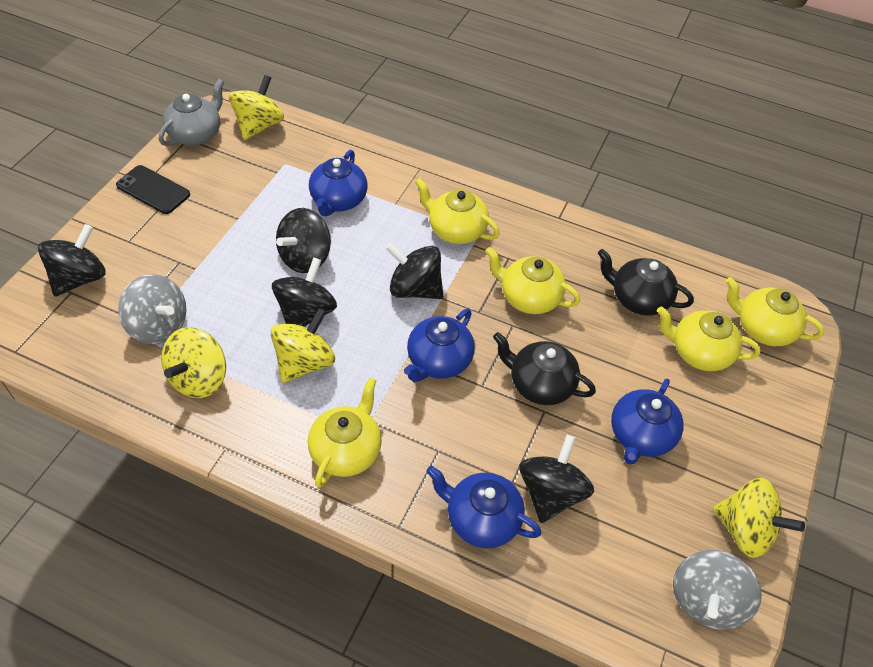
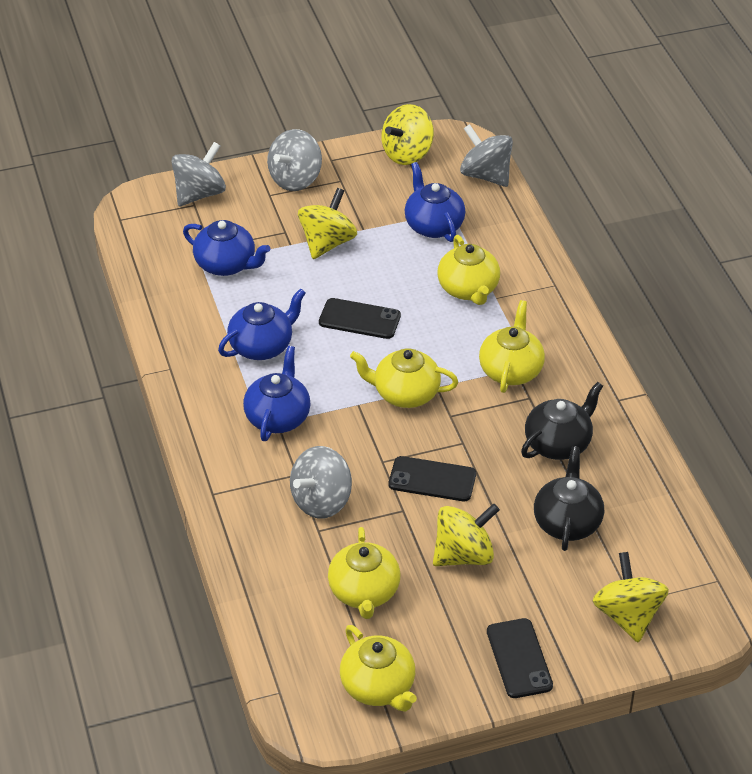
black phone: [116,165,190,214] = 1 -> [319,298,401,339] [389,456,476,501] [487,618,553,698] = 3
black spinning top: [38,224,106,297] [272,257,337,327] [276,208,331,273] [385,243,443,299] [520,435,594,523] = 5 -> none = 0
grey spinning top: [118,274,186,344] [673,550,762,630] = 2 -> [172,142,226,206] [267,129,322,191] [290,446,352,519] [460,124,513,187] = 4
grey teapot: [159,79,224,146] = 1 -> none = 0

